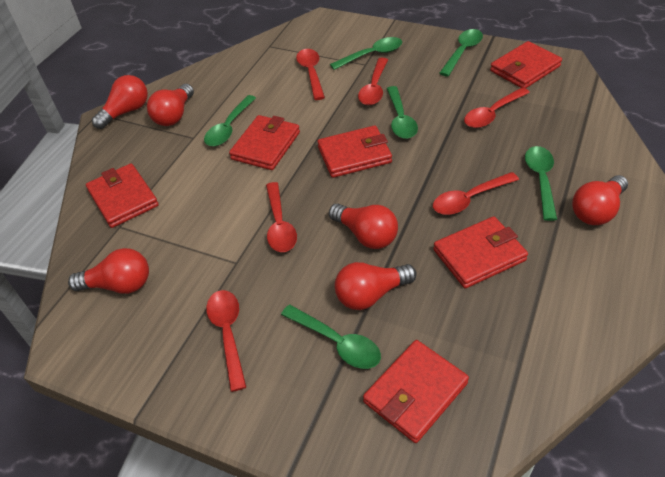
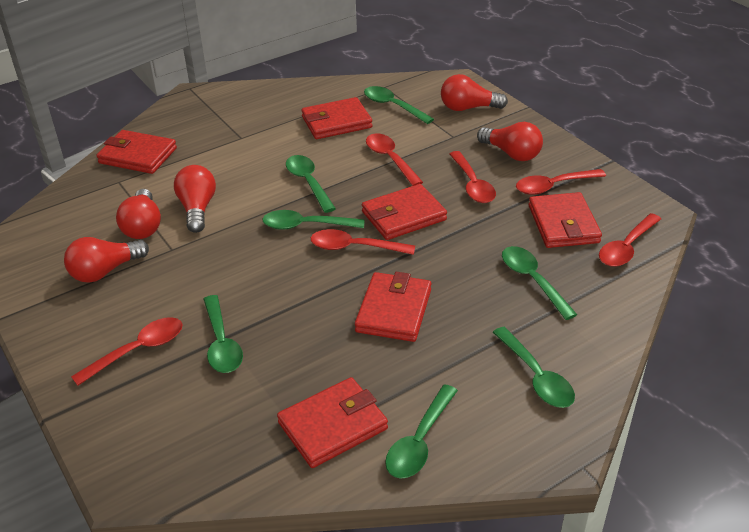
green spoon: [204,95,256,146] [281,305,381,369] [330,37,402,70] [387,86,418,139] [439,29,483,77] [525,146,557,221] = 6 -> [203,295,243,373] [262,210,365,230] [286,155,336,213] [364,86,434,124] [385,384,458,479] [493,327,575,408] [502,246,577,320] = 7
red light bulb: [68,248,149,294] [92,75,148,129] [147,84,194,126] [329,203,398,249] [335,262,417,310] [572,175,628,225] = 6 -> [64,237,149,283] [116,189,161,239] [174,165,216,233] [441,74,508,111] [477,122,543,161] = 5

